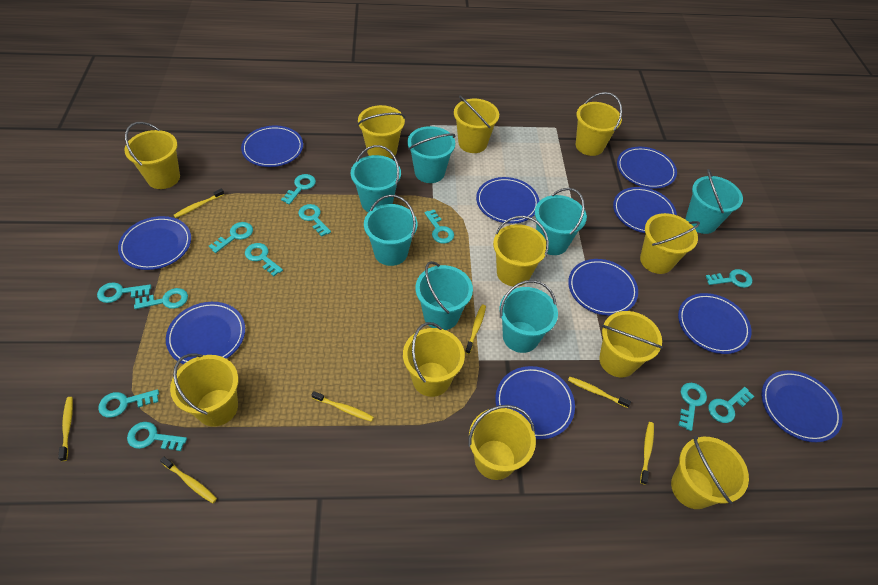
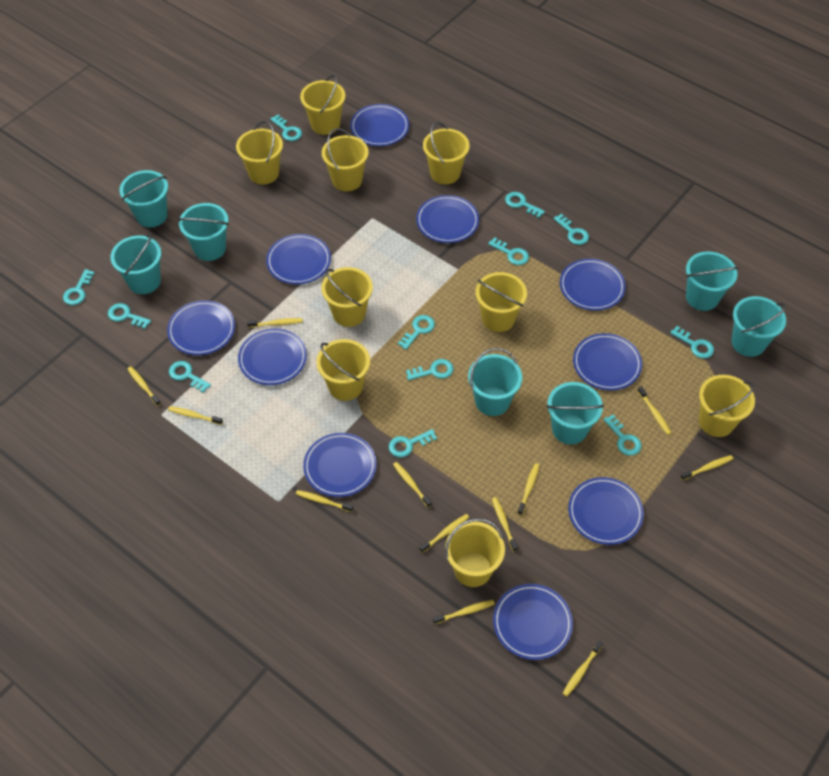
yellow bucket: [124,122,180,189] [170,353,238,427] [357,105,405,159] [403,322,465,397] [454,96,499,153] [468,405,536,480] [493,216,549,286] [576,92,622,156] [599,311,663,377] [640,213,700,274] [671,436,749,509] = 11 -> [236,121,283,185] [300,75,345,135] [316,339,370,401] [321,267,373,327] [322,128,369,191] [423,122,470,184] [445,518,505,587] [476,272,527,332] [699,375,755,437] = 9
yellow toothbrush: [58,397,73,461] [160,457,217,503] [174,189,224,218] [312,391,374,422] [465,305,486,354] [568,377,631,408] [640,422,654,485] = 7 -> [127,366,161,406] [168,406,223,425] [247,318,303,328] [296,490,353,512] [393,462,432,508] [419,514,469,553] [433,600,495,624] [492,497,518,552] [517,463,539,515] [562,641,603,697] [638,386,671,435] [680,455,733,481] = 12

